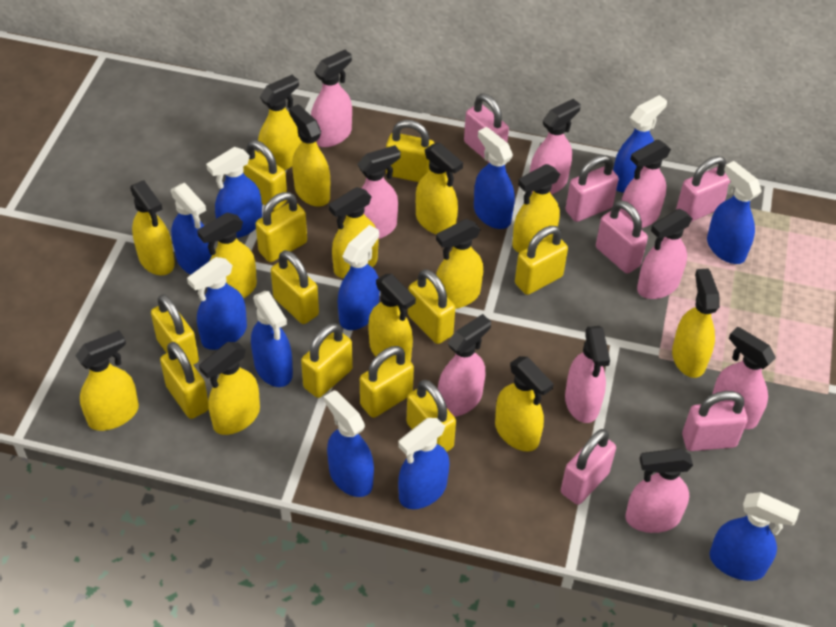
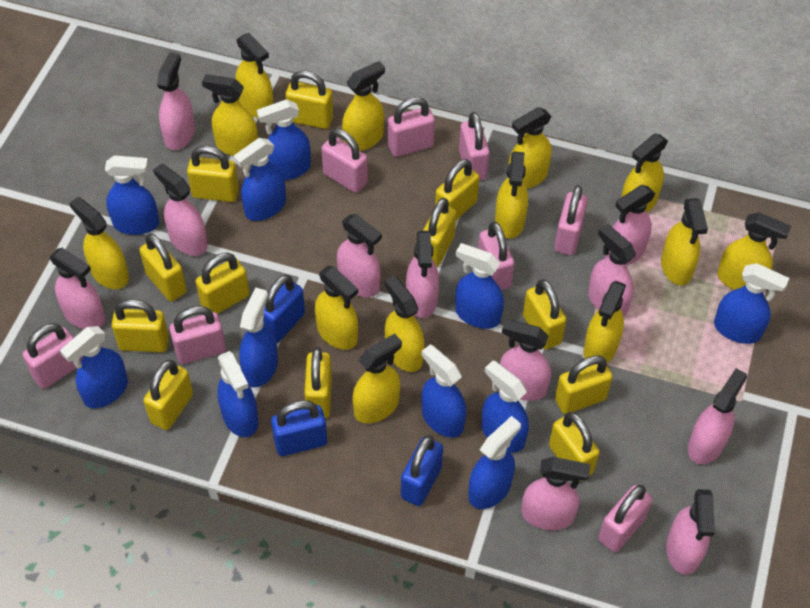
blue padlock: none = 0 -> [263,275,305,343] [271,400,327,456] [401,435,443,506] = 3
pink padlock: [464,93,509,163] [561,429,616,505] [566,155,619,222] [596,200,648,274] [676,156,731,222] [682,391,748,451] = 6 -> [22,323,82,389] [169,306,226,364] [321,129,368,193] [388,97,435,157] [459,112,490,180] [478,222,515,290] [554,185,588,255] [598,485,652,552] = 8
pink spray bottle: [311,50,352,147] [357,145,401,239] [438,314,491,417] [530,99,581,195] [565,326,610,423] [620,139,671,228] [625,448,693,533] [637,209,693,299] [712,327,775,429] = 9 -> [49,248,105,329] [153,163,208,256] [157,52,195,150] [337,214,382,297] [406,231,439,318] [500,319,551,401] [521,457,590,530] [588,224,636,317] [605,185,655,265] [666,489,715,575] [688,368,747,464] = 11
yellow padlock: [151,294,199,365] [160,342,209,419] [243,140,287,211] [256,192,307,262] [271,250,319,324] [301,323,353,398] [360,346,414,418] [386,120,435,182] [407,380,456,452] [408,269,455,344] [515,226,568,295] = 11 -> [112,299,169,352] [139,233,187,301] [143,360,193,430] [187,146,239,202] [195,253,249,314] [285,70,333,129] [304,347,332,418] [423,198,456,267] [435,159,479,220] [523,279,566,350] [549,412,600,481] [555,355,612,414] = 12

